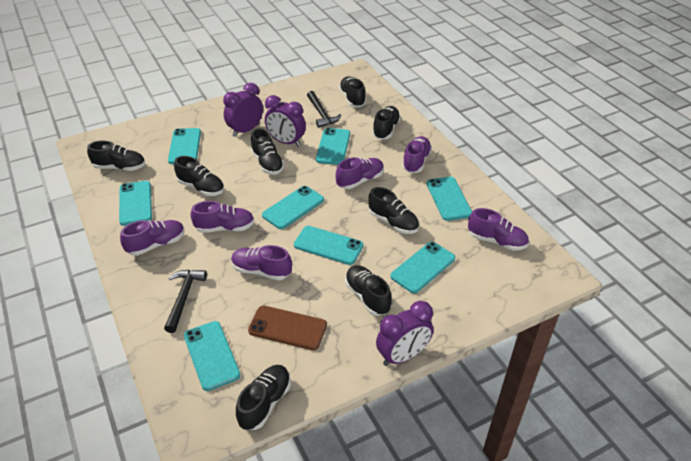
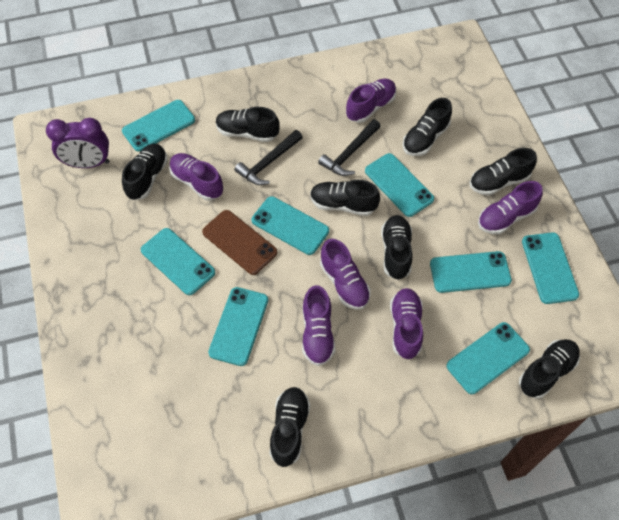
purple clock: [223,83,263,137] [265,95,306,147] [376,301,433,366] = 3 -> [46,118,109,168] = 1

